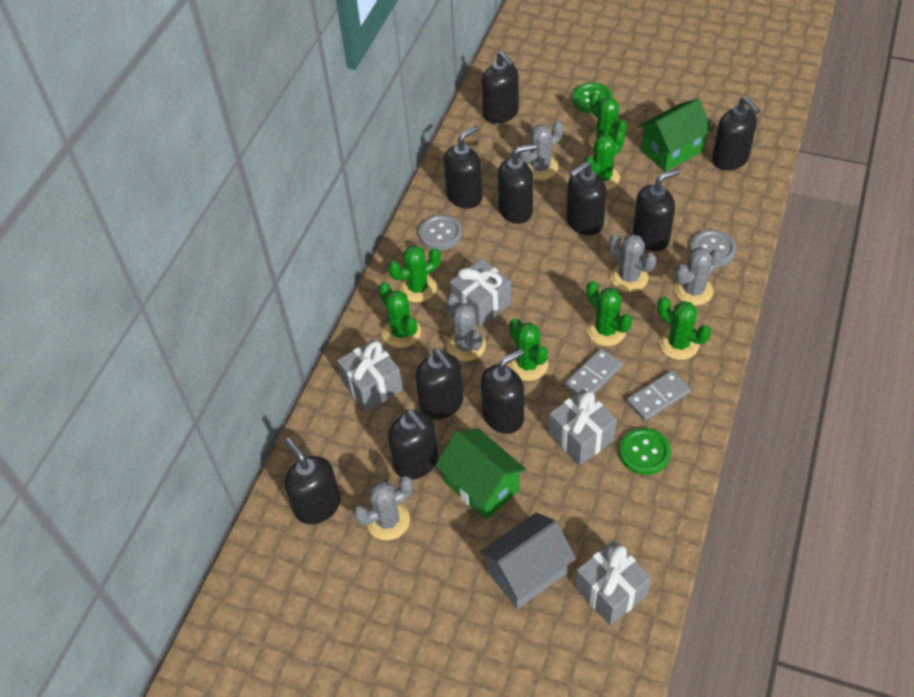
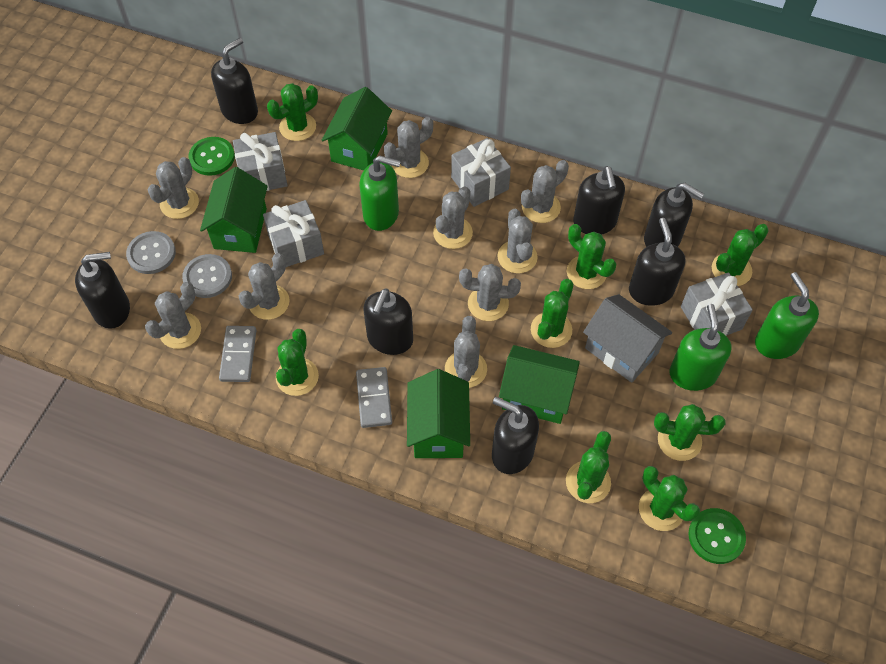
black soap dispenser: [285,438,341,524] [388,410,438,479] [415,349,463,420] [444,126,483,209] [481,349,524,434] [482,51,519,123] [498,143,537,224] [566,161,607,235] [633,168,680,251] [712,97,760,170] = 10 -> [75,252,130,329] [211,38,258,124] [363,289,413,355] [492,397,539,474] [573,166,625,235] [629,218,685,306] [644,183,704,247] = 7
green cactus: [379,282,421,348] [388,245,441,303] [508,318,548,381] [584,130,625,190] [586,281,632,346] [589,92,627,149] [657,296,711,360] = 7 -> [267,83,318,141] [276,329,319,396] [531,279,573,348] [566,431,611,503] [567,224,616,289] [639,466,700,531] [654,404,725,461] [712,224,769,286] = 8
green house: [435,428,526,520] [638,99,712,172] = 2 -> [200,167,268,253] [322,87,392,171] [407,369,470,458] [499,345,580,424] = 4
green soap dispenser: none = 0 -> [360,156,401,231] [670,304,731,391] [755,272,819,359] = 3
grey cactus: [353,476,413,541] [446,294,486,361] [519,121,563,180] [609,234,656,292] [674,247,722,305] = 5 -> [145,282,201,349] [148,157,199,219] [239,253,290,320] [384,117,433,178] [433,187,473,249] [445,316,487,388] [459,264,521,321] [497,209,538,273] [521,160,569,223] = 9

